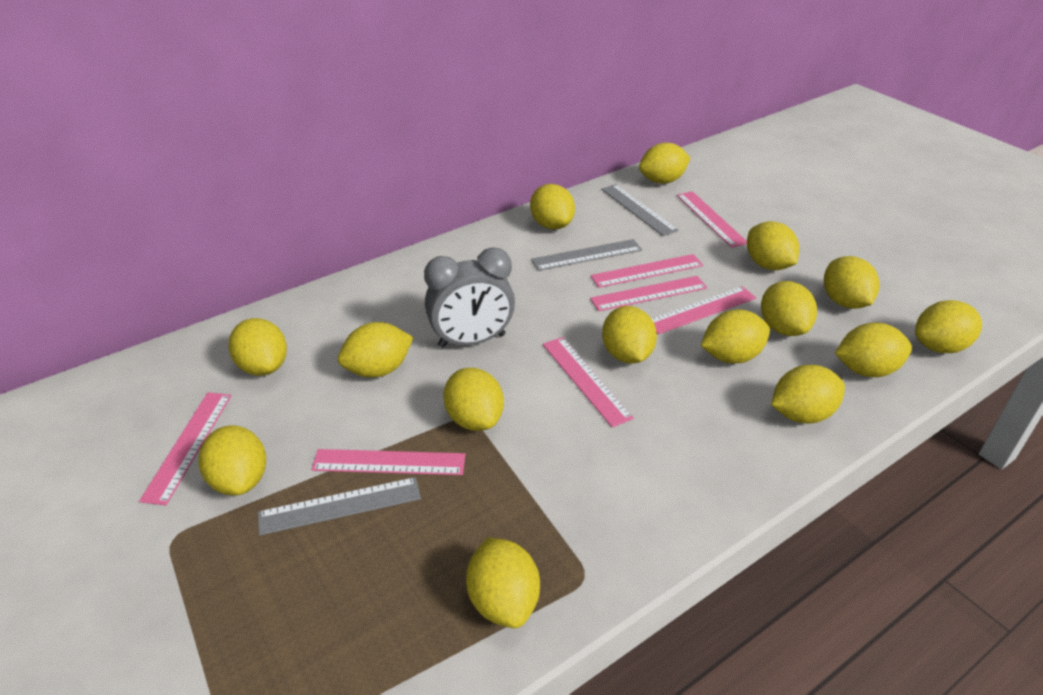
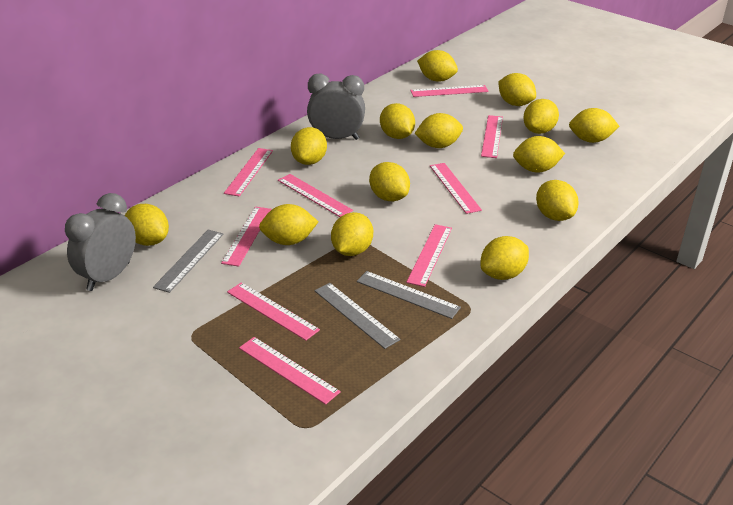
grey clock: [424,248,515,348] = 1 -> [65,193,136,291] [307,73,365,140] = 2
pink ruler: [139,392,231,505] [311,449,465,475] [543,337,634,428] [590,254,703,288] [590,276,707,311] [652,286,756,335] [677,191,747,248] = 7 -> [221,207,272,267] [224,148,273,196] [227,282,320,341] [239,337,341,405] [278,174,353,217] [406,224,452,287] [410,85,489,97] [430,163,482,214] [481,115,503,158] = 9
yellow lemon: [198,425,266,496] [229,318,287,376] [338,322,414,377] [443,368,504,431] [466,538,540,628] [530,184,575,230] [602,306,657,364] [639,143,690,184] [701,310,770,363] [747,221,799,270] [761,281,817,336] [771,365,845,423] [824,256,880,309] [835,323,912,377] [915,300,982,353] = 15 -> [125,204,169,246] [259,204,318,245] [291,127,327,165] [331,212,373,256] [369,162,410,201] [380,103,415,139] [414,113,463,148] [417,50,458,82] [480,236,529,280] [498,73,536,106] [513,136,565,173] [523,99,559,134] [536,180,579,221] [569,108,619,143] = 14

